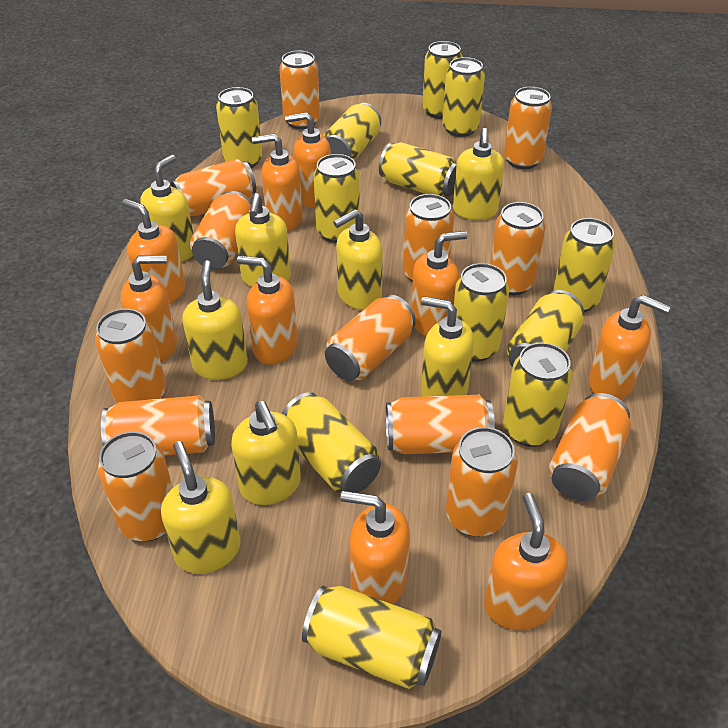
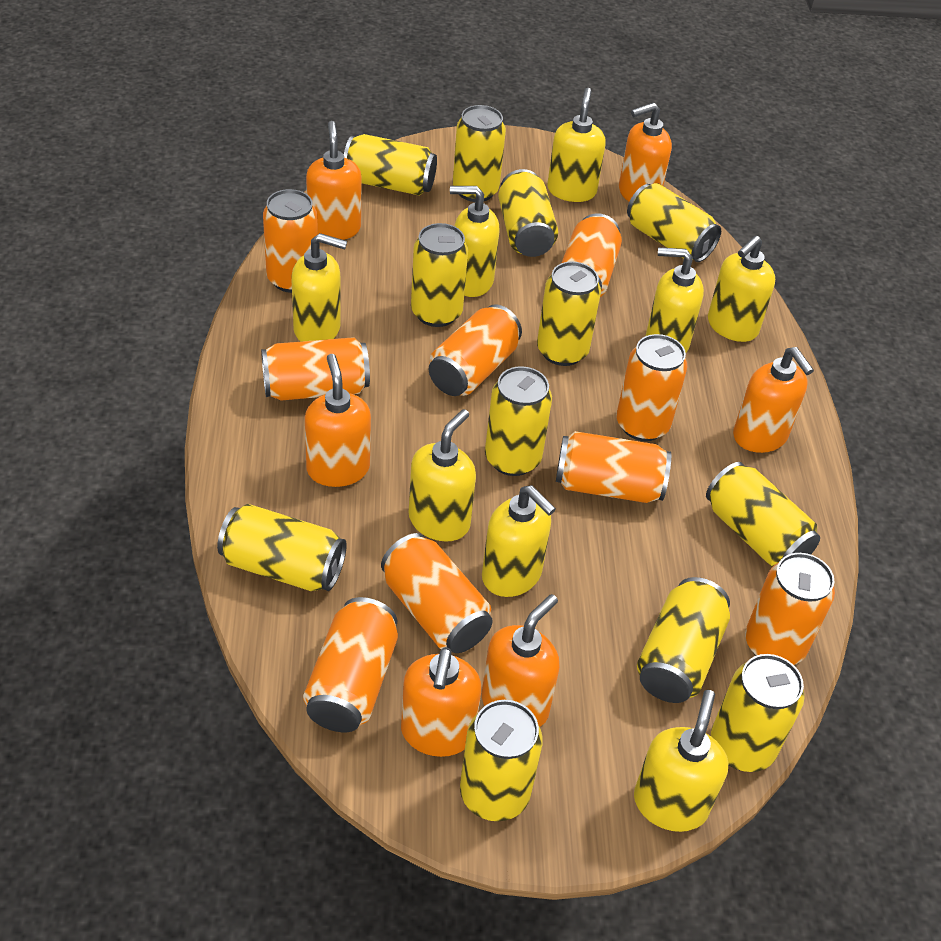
orange can: [95,309,166,403] [98,431,173,541] [101,396,215,456] [171,159,256,216] [190,191,251,269] [279,51,320,129] [325,295,416,381] [386,395,495,454] [403,194,454,283] [446,427,518,537] [490,202,545,295] [504,87,552,169] [549,393,631,501] = 13 -> [261,337,370,401] [263,189,318,293] [303,597,398,732] [381,533,493,653] [429,304,522,396] [556,431,671,503] [562,213,622,297] [616,334,687,441] [745,553,835,665] = 9
orange soap dispenser: [121,255,177,361] [122,199,185,304] [237,256,298,365] [252,134,303,231] [285,112,331,208] [341,491,410,604] [411,231,467,336] [484,493,568,630] [589,295,671,400] = 9 -> [305,354,371,487] [306,121,362,240] [401,647,481,757] [482,594,560,727] [619,102,672,202] [733,347,814,453] = 6

